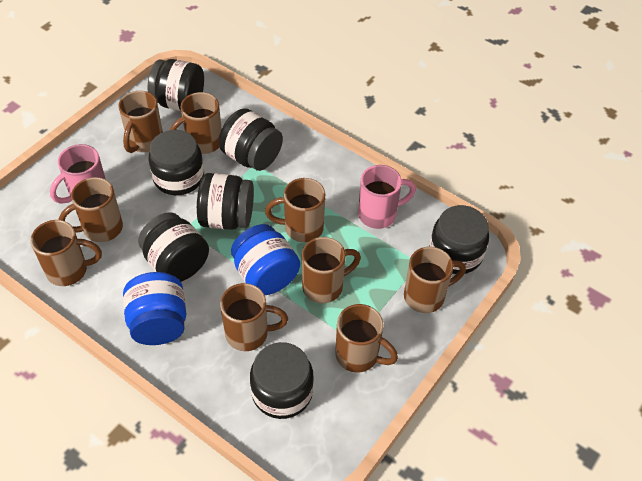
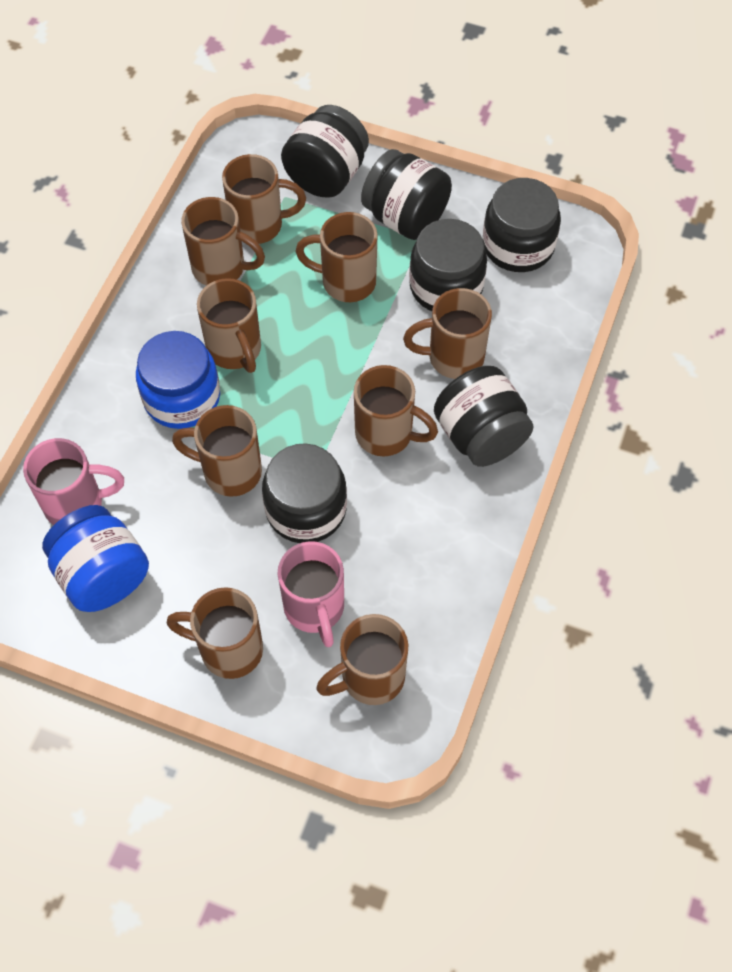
black jar: [138,212,209,282] [147,59,204,111] [148,130,204,195] [197,173,254,230] [219,108,283,171] [250,342,314,419] [429,205,489,274] = 7 -> [262,443,347,543] [281,105,369,198] [361,149,452,240] [409,219,487,311] [434,366,534,467] [483,178,561,272] = 6

